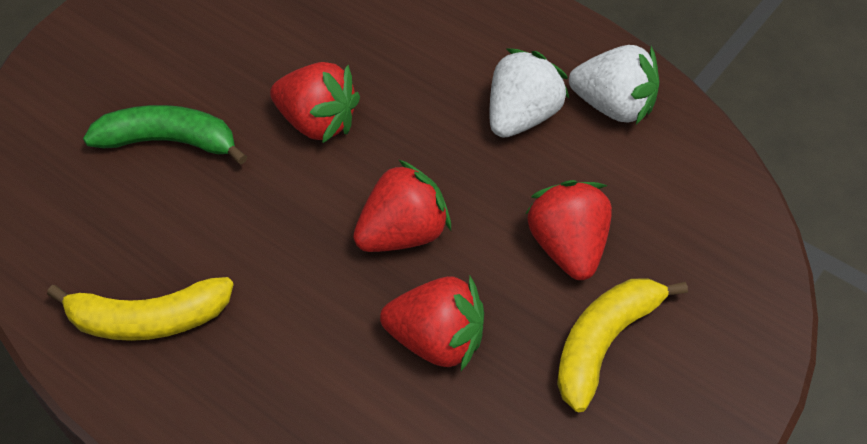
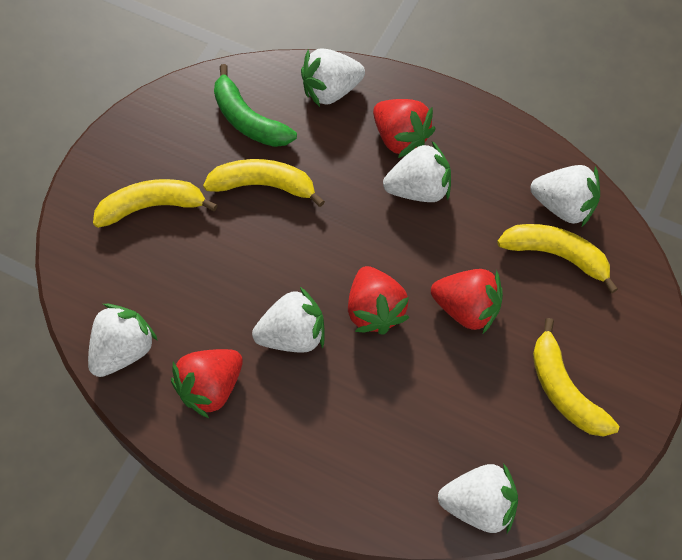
white strawberry: [490,48,570,138] [569,45,659,125] = 2 -> [88,304,158,377] [252,287,325,353] [301,48,365,107] [383,141,451,202] [438,463,518,533] [530,165,600,226] = 6
yellow banana: [47,277,234,341] [557,278,688,412] = 2 -> [93,179,217,228] [203,159,325,207] [497,224,618,293] [533,318,619,437] = 4

